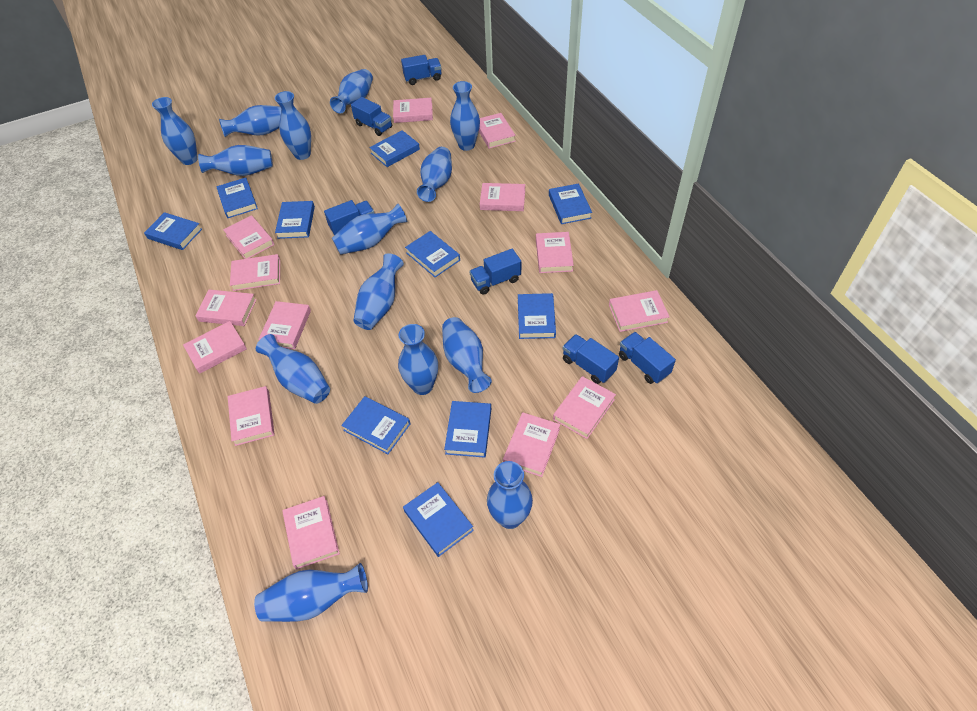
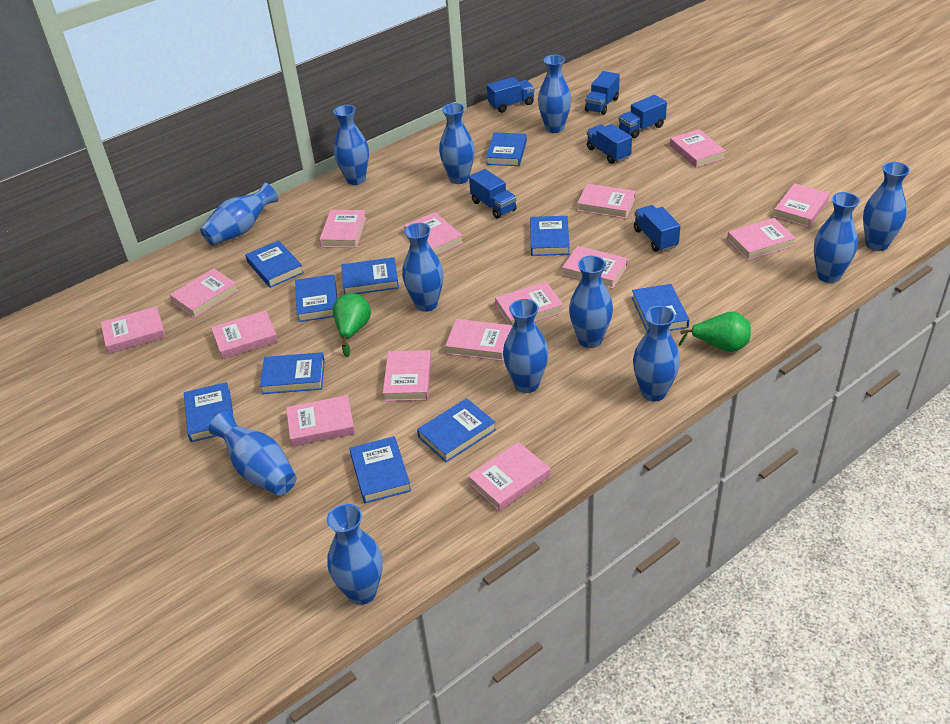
blue vase: [152,97,198,165] [198,145,273,176] [219,105,281,137] [254,563,368,622] [256,334,330,404] [275,91,311,160] [330,69,373,113] [332,204,407,255] [353,253,404,330] [398,324,438,395] [417,147,452,202] [442,317,492,393] [450,81,480,151] [487,461,533,529] = 14 -> [200,183,278,245] [209,411,297,496] [327,504,383,605] [333,105,369,185] [402,223,443,312] [439,103,475,184] [503,299,549,393] [538,55,571,133] [569,256,613,348] [633,306,680,401] [814,192,860,283] [863,162,910,251] = 12
green pear: none = 0 -> [333,293,371,358] [679,312,751,352] = 2
pink book: [183,321,247,374] [195,290,256,326] [223,215,274,259] [228,386,275,446] [230,254,280,291] [258,301,311,349] [282,496,340,569] [393,98,433,123] [479,113,516,149] [480,183,525,211] [503,412,560,477] [536,232,574,273] [553,376,616,439] [609,290,670,332] = 14 -> [101,306,166,354] [170,268,239,318] [211,310,278,359] [286,395,355,447] [319,210,367,248] [383,350,431,401] [404,212,463,255] [445,319,512,361] [468,442,550,511] [495,282,563,327] [562,246,628,289] [577,184,636,219] [670,129,726,168] [727,218,796,260] [773,183,830,227] = 15

